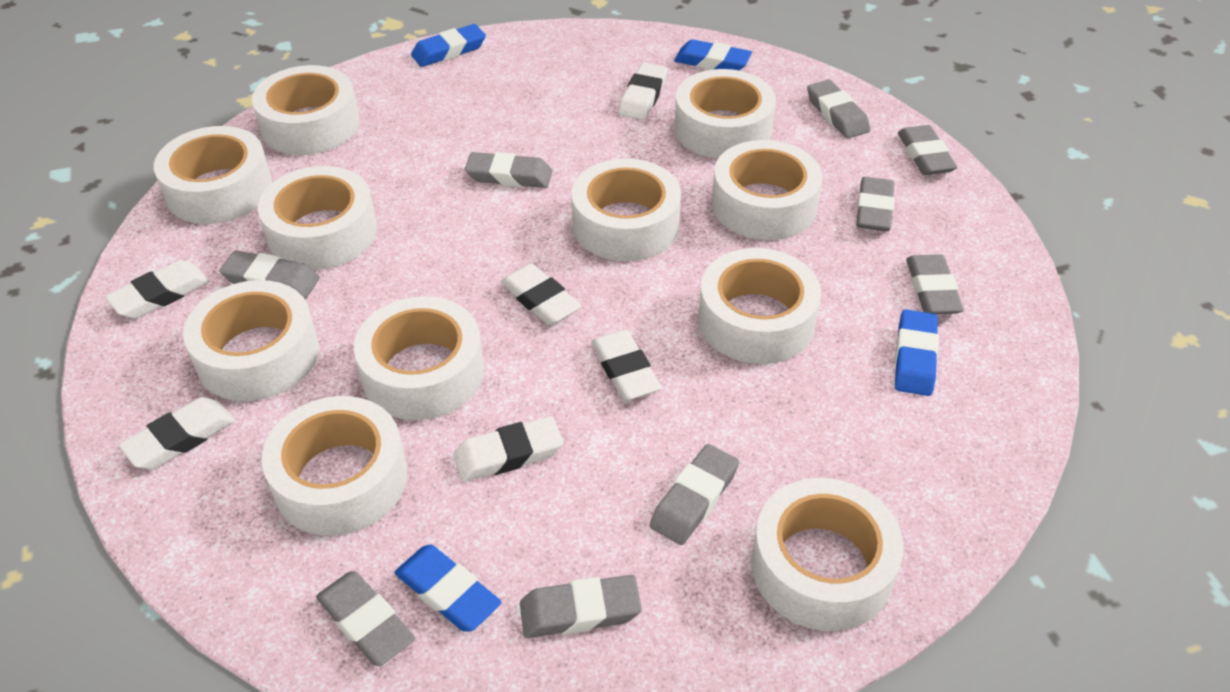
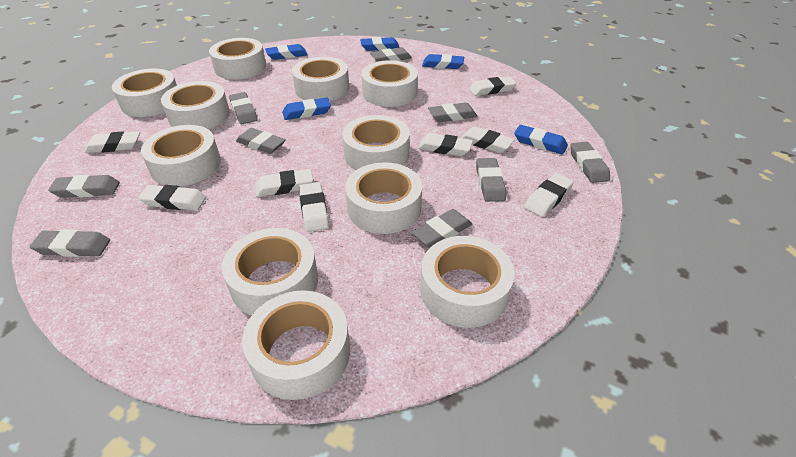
blue eraser: [394,545,502,632] [411,24,486,67] [674,40,752,71] [895,309,939,396] = 4 -> [265,44,308,60] [282,98,331,120] [360,37,399,51] [422,54,464,69] [514,125,568,154] = 5
white eraser: [105,260,209,319] [119,397,235,470] [454,416,563,482] [501,264,581,325] [591,330,661,401] [619,63,668,120] = 6 -> [85,131,140,153] [138,185,206,211] [255,169,313,197] [299,182,329,232] [418,133,473,156] [461,126,515,153] [469,76,516,96] [524,173,574,217] = 8

